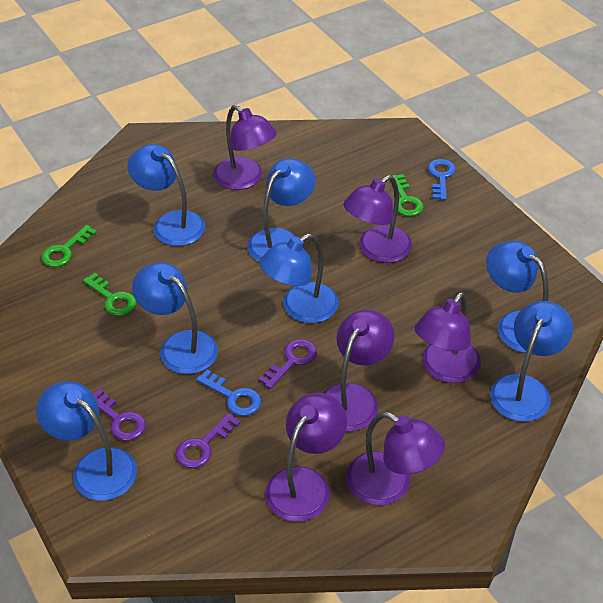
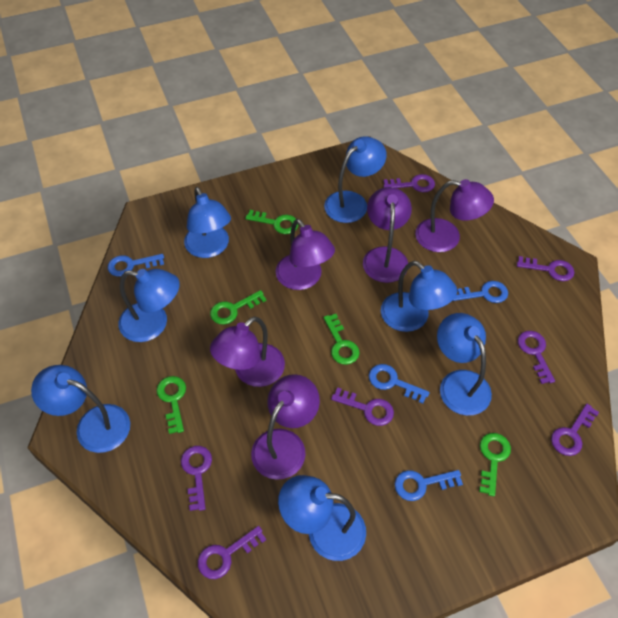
blue key: [196,369,261,416] [428,159,456,200] = 2 -> [108,254,164,277] [369,364,430,404] [395,470,463,501] [453,281,508,303] = 4
green key: [41,225,97,267] [83,273,136,316] [392,174,423,216] = 3 -> [156,376,186,434] [210,290,266,325] [245,210,298,234] [324,314,360,365] [479,433,511,496] = 5
purple key: [93,389,146,441] [176,413,240,468] [259,339,317,389] = 3 -> [181,446,212,511] [198,526,266,579] [331,387,394,426] [383,174,435,192] [517,256,575,281] [518,331,555,384] [551,404,599,456] = 7
purple lamp: [213,105,277,190] [265,393,347,522] [323,310,395,432] [343,175,412,263] [346,411,445,505] [414,292,481,383] = 6 -> [210,316,285,387] [251,374,320,480] [275,219,335,290] [363,187,412,283] [415,179,494,252] = 5

